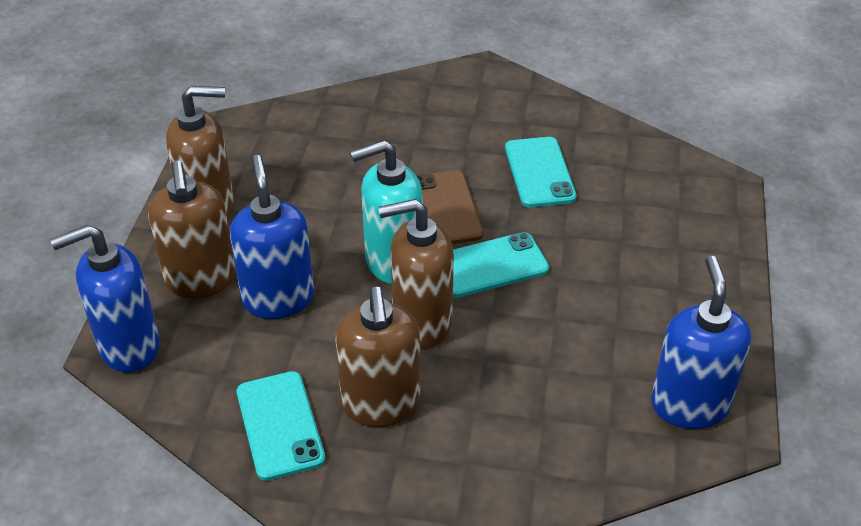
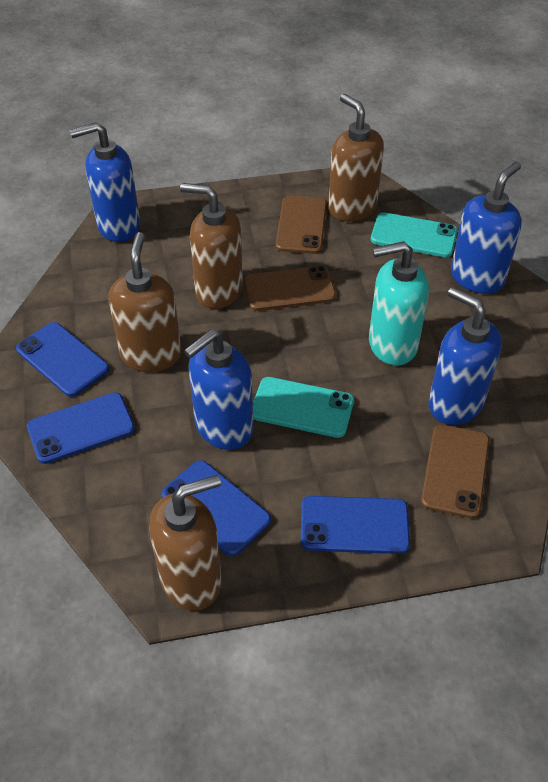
blue phone: none = 0 -> [16,322,109,397] [27,392,135,464] [162,460,271,556] [301,496,410,554] = 4
blue soap dispenser: [50,225,160,372] [230,155,314,319] [651,256,751,429] = 3 -> [70,122,140,242] [184,329,253,450] [428,287,502,425] [451,162,522,294] = 4
brown phone: [416,170,483,244] = 1 -> [244,266,336,311] [276,196,327,254] [421,424,489,519] = 3
turquoise phone: [236,371,325,481] [453,232,549,298] [505,137,577,207] = 3 -> [253,377,354,438] [371,212,458,257] = 2

